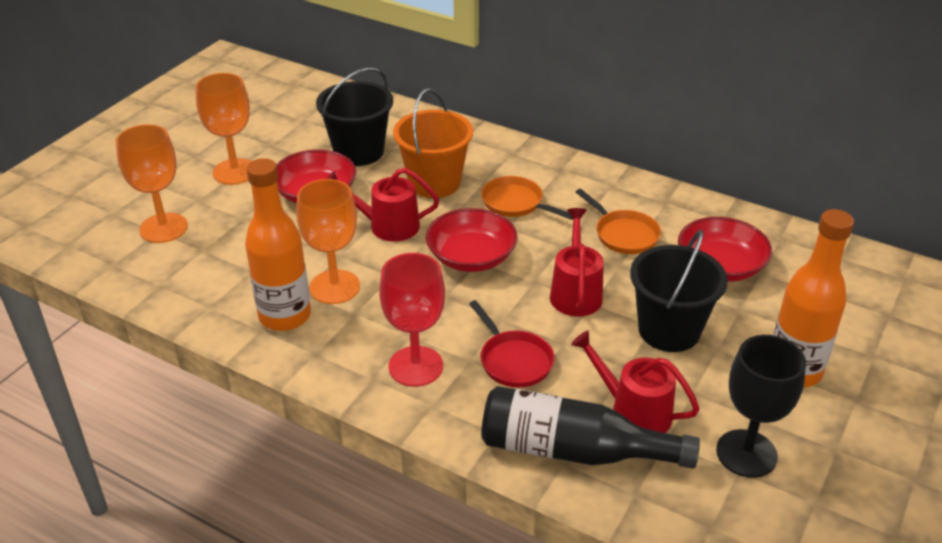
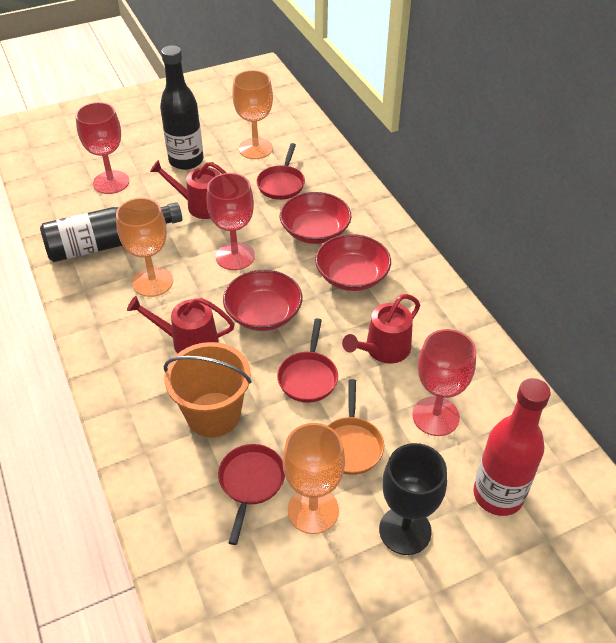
black bottle: [481,386,700,469] = 1 -> [40,202,182,262] [160,45,203,170] = 2
black bucket: [316,68,393,166] [630,230,728,352] = 2 -> none = 0
orange bottle: [245,158,311,331] [773,209,854,387] = 2 -> none = 0
orange pan: [481,176,573,220] [576,189,661,254] = 2 -> [327,379,384,475] = 1
red bottle: none = 0 -> [473,378,551,516] = 1
red goblet: [379,253,445,387] = 1 -> [76,102,129,194] [206,173,255,270] [412,329,476,436] = 3
red pan: [469,300,555,388] = 1 -> [218,444,285,545] [257,143,305,200] [277,318,338,403] = 3

